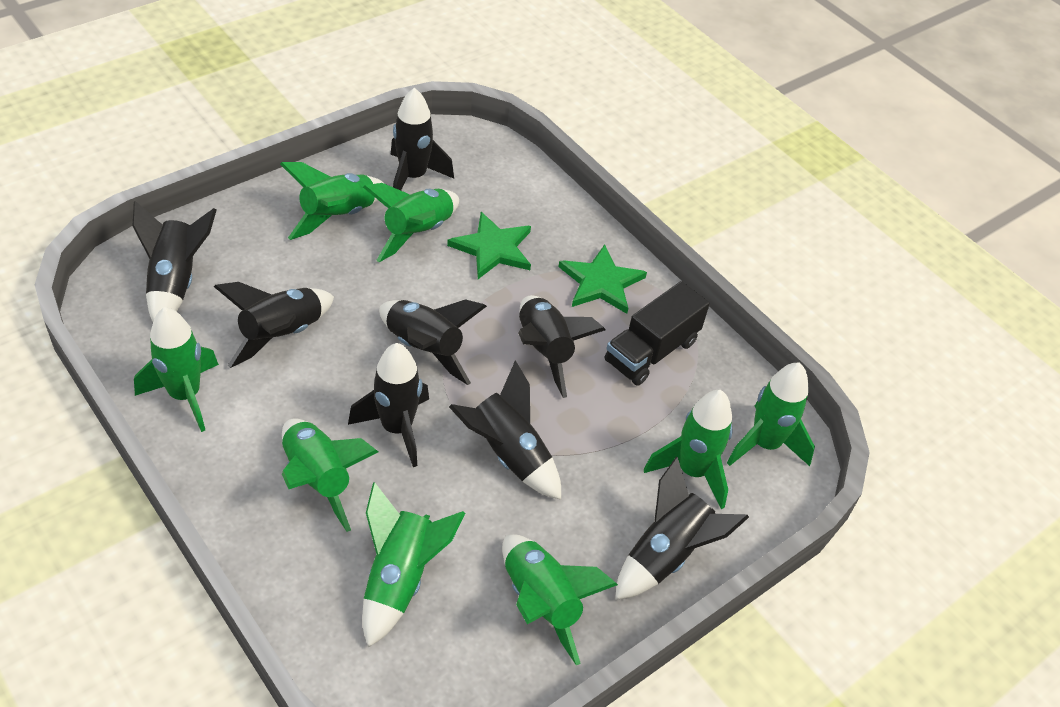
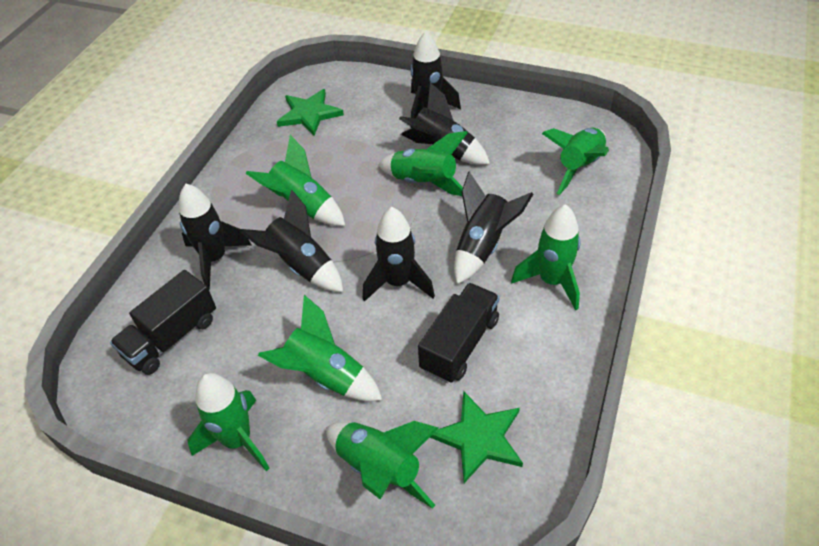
black rocket: [133,201,217,322] [214,282,334,368] [348,343,429,467] [379,299,487,385] [391,88,454,190] [449,360,561,500] [518,295,605,398] [615,457,749,600] = 8 -> [179,184,251,290] [239,189,343,292] [363,207,435,302] [399,83,490,165] [410,32,461,128] [454,171,533,284] = 6
black truck: [605,281,710,386] = 1 -> [110,270,216,375] [418,283,500,383] = 2
green rocket: [134,307,219,432] [280,162,385,240] [282,418,378,532] [362,482,465,648] [363,183,459,262] [502,534,618,666] [644,390,733,509] [727,362,815,466] = 8 -> [188,373,270,471] [246,135,345,226] [258,295,382,401] [326,421,438,508] [378,131,468,196] [511,204,581,310] [542,128,609,195] = 7

